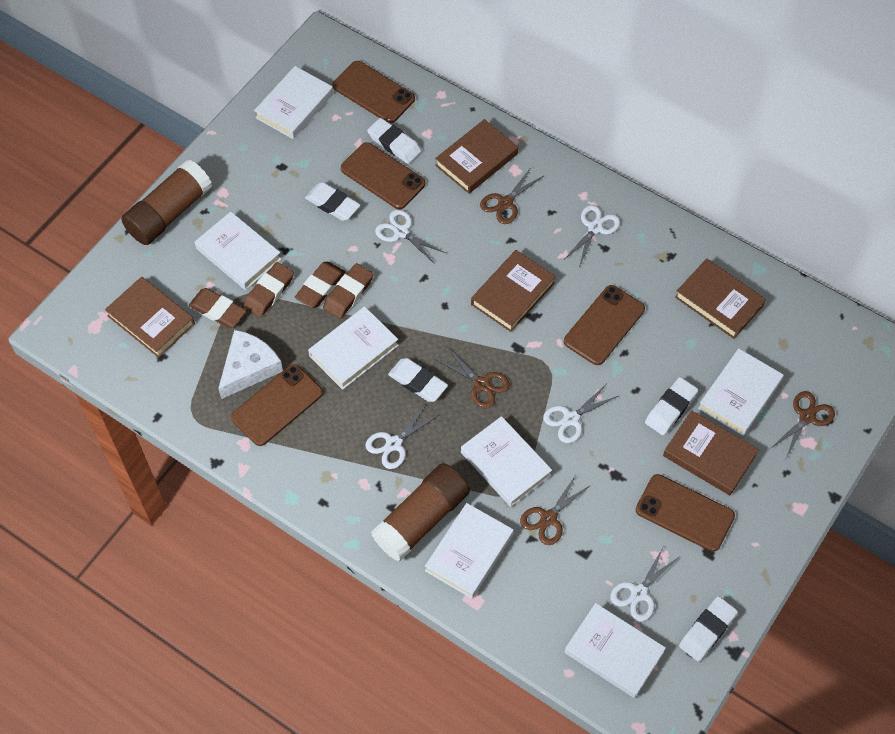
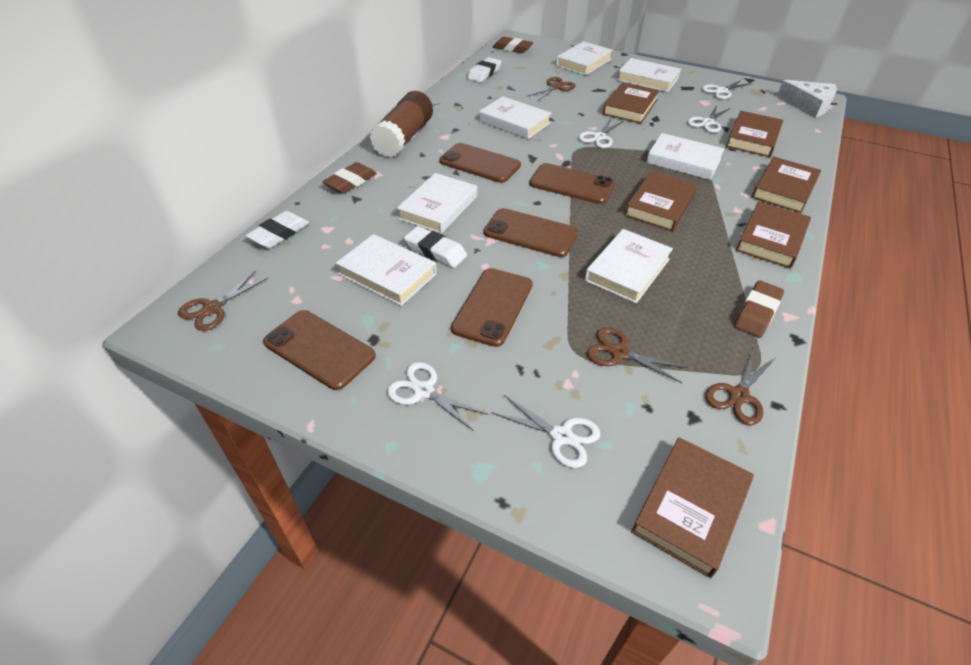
brown book: [105,277,195,358] [435,119,518,194] [471,250,556,332] [663,410,759,495] [675,259,766,339] = 5 -> [603,82,660,124] [624,171,698,231] [631,437,754,578] [726,111,783,157] [736,201,811,269] [752,157,821,213] = 6
brown eraser: [189,288,246,328] [243,262,294,317] [295,262,345,308] [323,263,374,319] = 4 -> [322,162,377,194] [493,37,533,53] [734,280,784,338] = 3
brown glue stick: [121,160,212,245] [371,463,470,561] = 2 -> [369,91,433,158] = 1
white eraser: [305,182,360,221] [367,118,421,164] [388,358,448,402] [645,377,698,435] [679,596,738,661] = 5 -> [245,211,309,248] [404,226,467,268] [467,57,502,82] = 3

